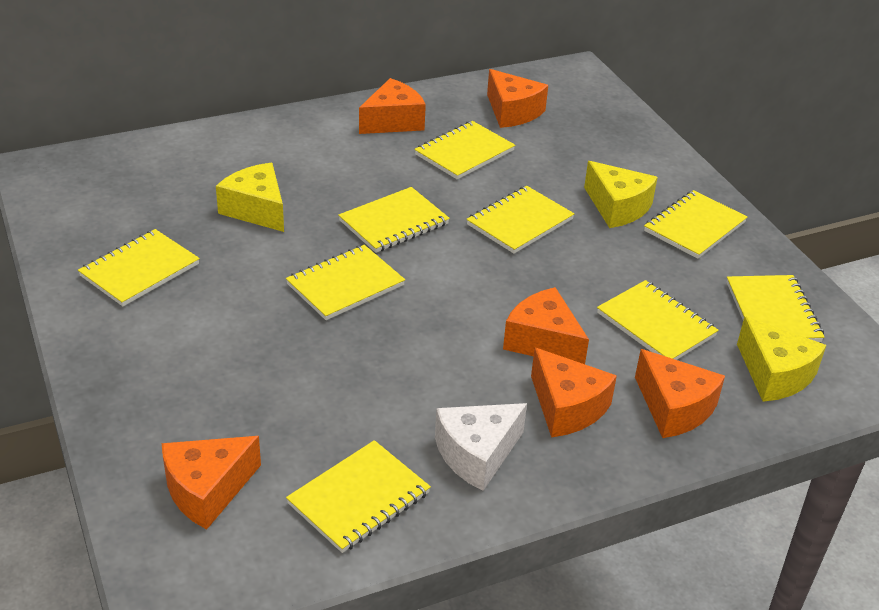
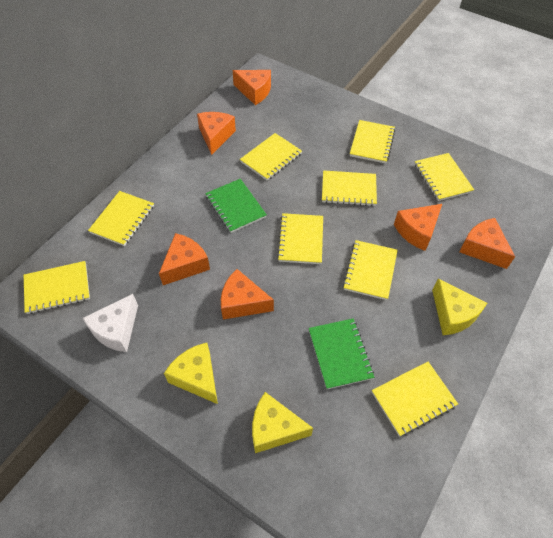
green notebook: none = 0 -> [205,179,267,233] [309,319,374,389] = 2

